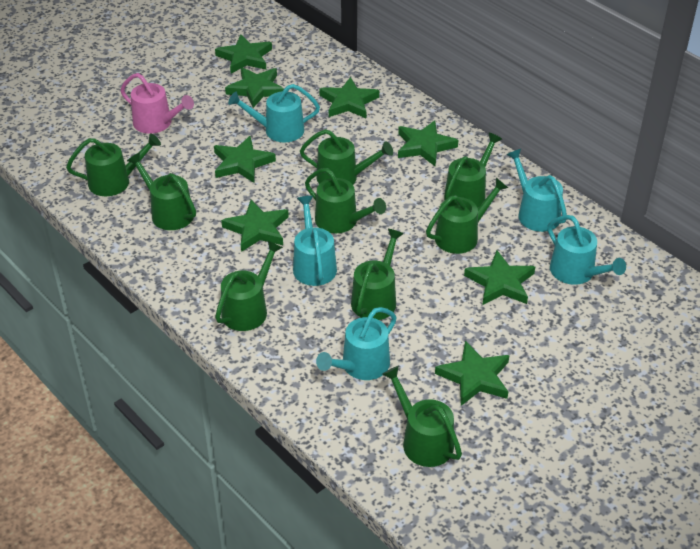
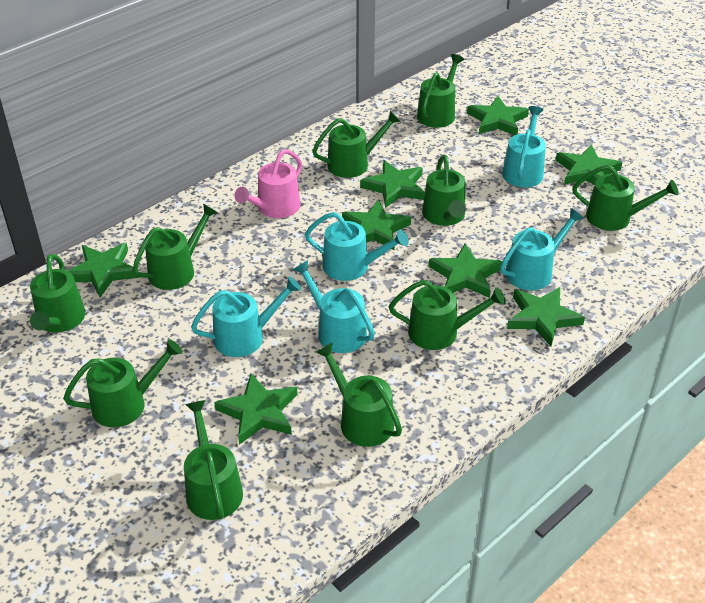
green watering can: [66,133,161,196] [127,152,196,230] [215,240,283,331] [300,129,393,184] [305,168,386,233] [351,229,404,320] [382,366,462,467] [426,178,508,254] [444,132,502,208] = 9 -> [30,254,86,333] [63,339,183,428] [132,204,218,290] [184,400,243,520] [312,111,401,178] [316,342,402,447] [389,280,506,350] [417,54,464,128] [422,155,466,226] [573,165,679,231] = 10

